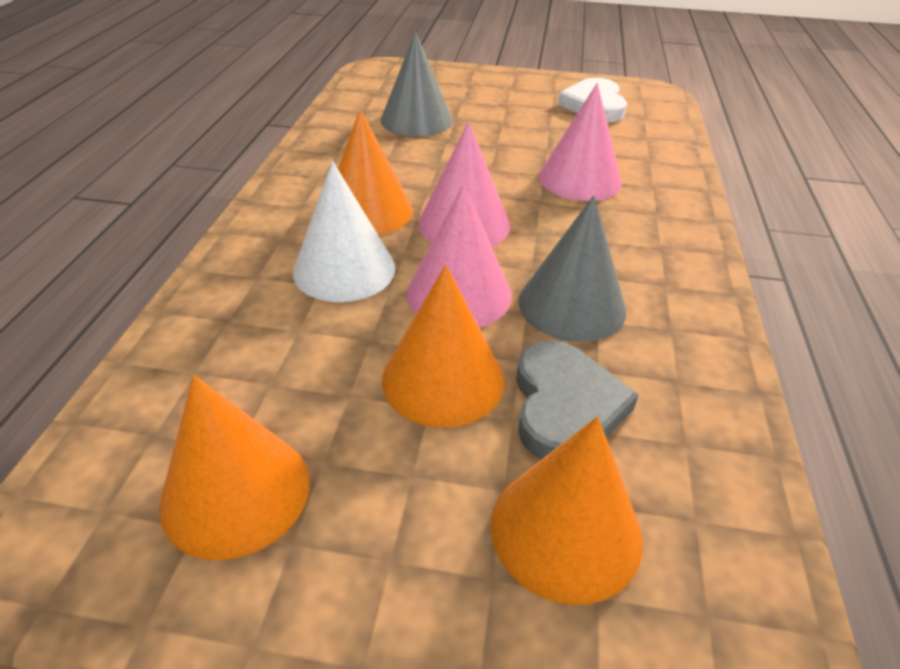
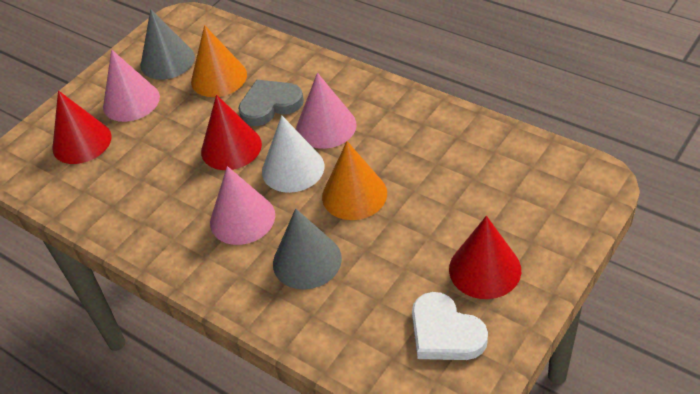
orange cone: [159,375,309,560] [338,109,413,235] [382,265,504,428] [491,417,643,605] = 4 -> [191,25,247,97] [322,141,387,220] = 2
red cone: none = 0 -> [52,90,112,164] [201,95,262,170] [449,216,521,299] = 3

